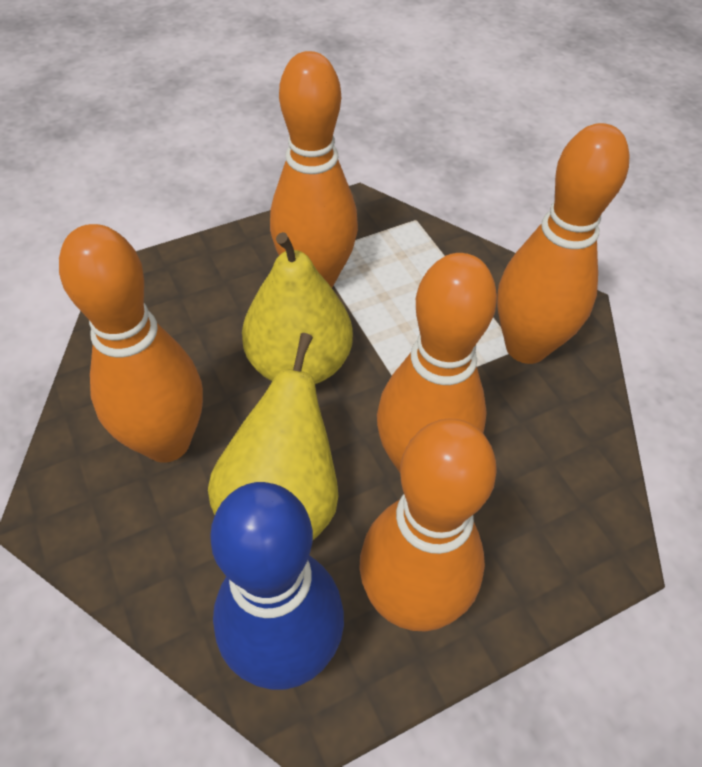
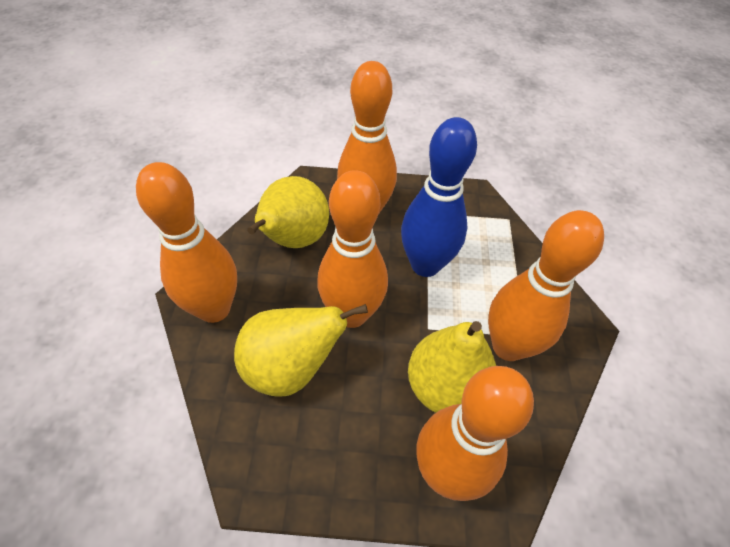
yellow pear: [208,333,339,540] [242,232,353,384] = 2 -> [234,304,368,397] [247,176,329,248] [408,321,496,413] = 3

